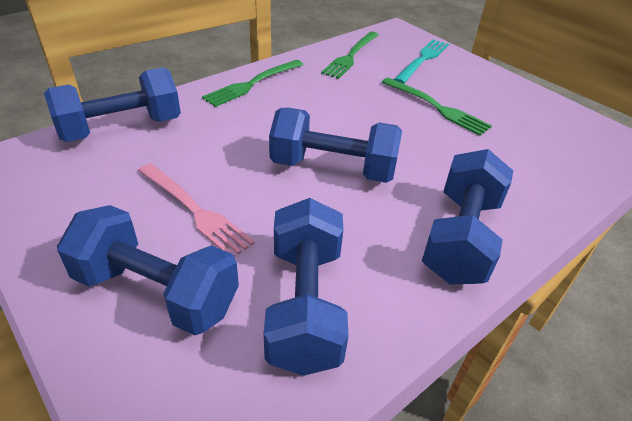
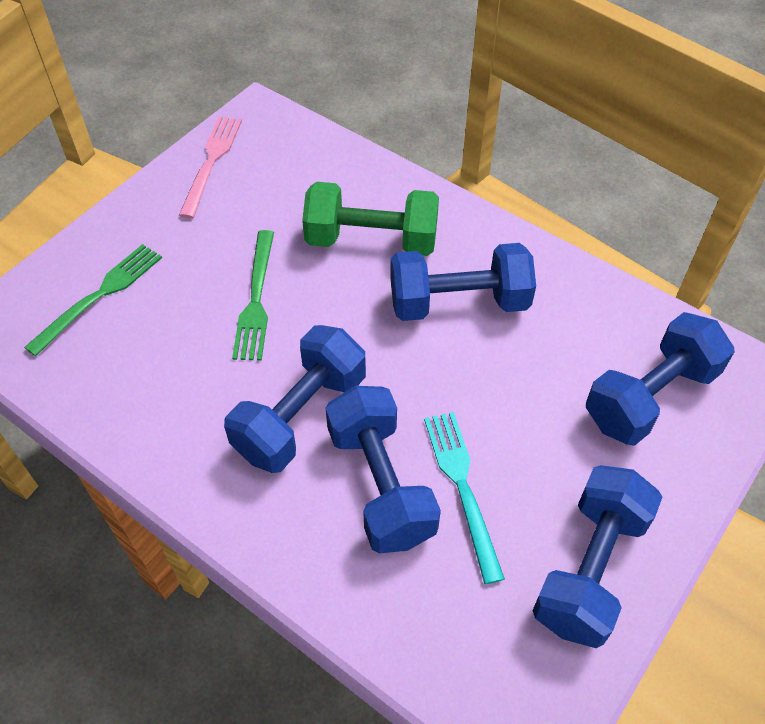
green dumbbell: none = 0 -> [302,182,439,256] = 1
green fork: [202,60,303,107] [321,32,379,79] [382,78,492,135] = 3 -> [24,244,162,356] [232,230,274,361] = 2

